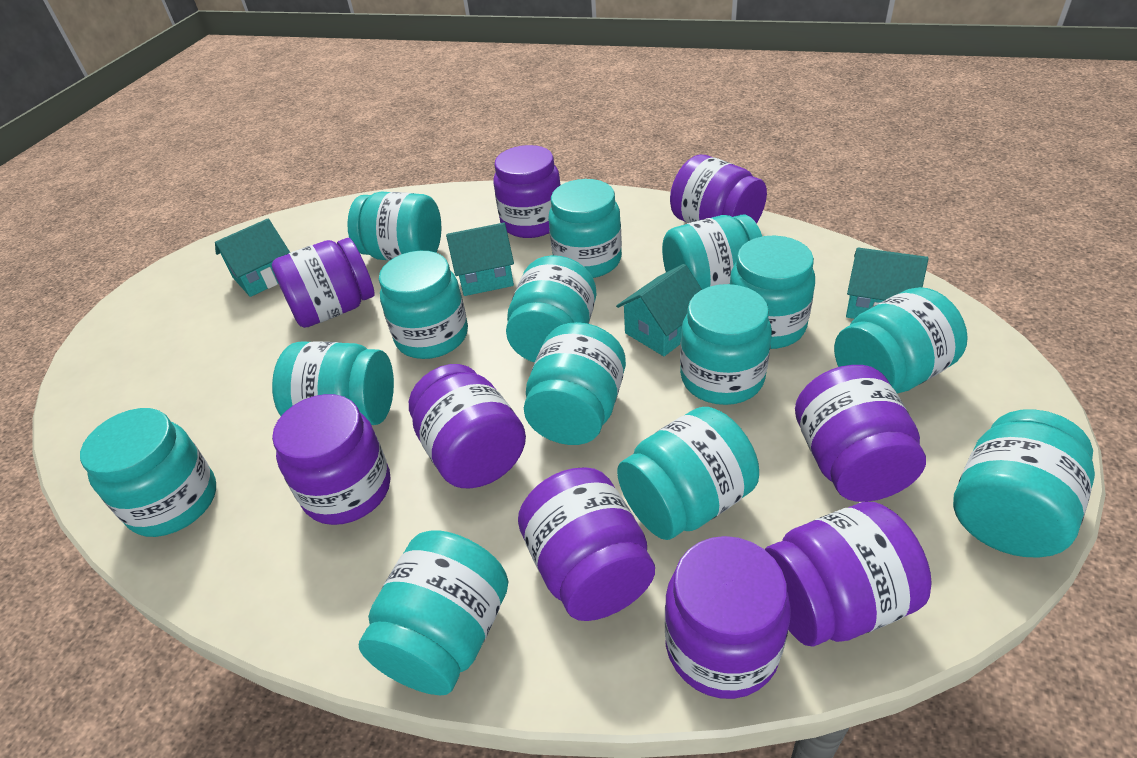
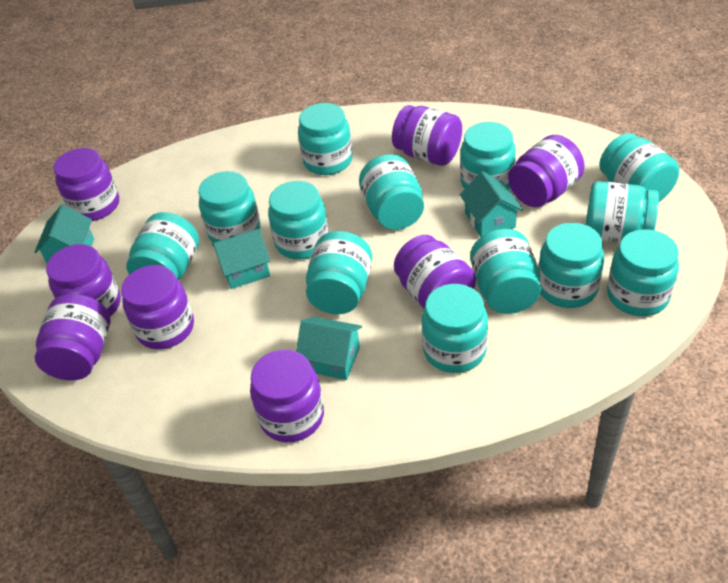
purple jar: [272,238,375,328] [272,394,390,525] [409,364,526,488] [493,145,561,238] [518,467,655,621] [665,536,791,699] [670,155,767,224] [765,502,932,646] [795,365,926,502] = 9 -> [35,294,111,380] [46,244,121,316] [54,148,119,221] [121,265,194,349] [250,350,324,442] [392,105,462,166] [394,235,476,308] [508,135,585,207] = 8
turquoise jar: [80,408,216,537] [272,341,394,425] [347,192,441,261] [359,530,508,695] [379,251,468,359] [506,255,597,362] [524,322,626,445] [548,179,622,278] [617,407,759,540] [662,215,762,290] [680,284,772,405] [730,236,815,349] [834,287,968,393] [953,409,1095,557] = 14 -> [126,212,199,280] [198,171,261,243] [268,181,329,260] [298,103,352,175] [306,231,372,314] [359,154,424,230] [422,284,488,373] [460,122,516,189] [470,229,541,314] [538,223,604,308] [586,181,659,243] [599,133,679,202] [607,229,679,316] = 13

